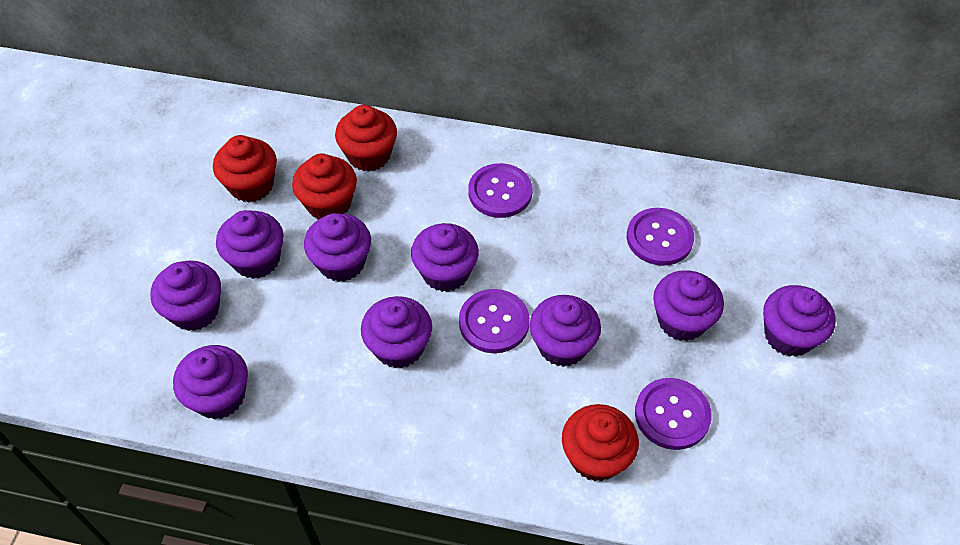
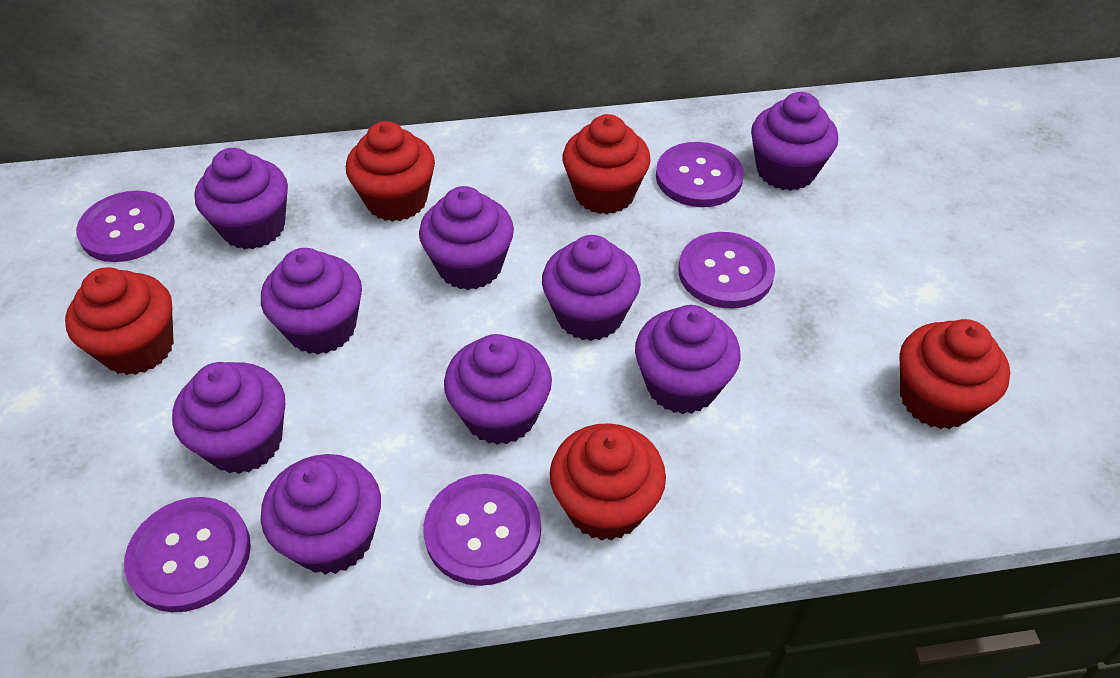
purple button: [459,289,530,353] [468,163,533,218] [627,208,694,266] [635,378,712,450] = 4 -> [76,191,175,262] [124,497,251,612] [423,474,541,586] [656,142,744,207] [679,232,775,309] = 5
red cupcake: [213,135,277,202] [292,154,357,220] [335,105,397,172] [562,404,639,481] = 4 -> [65,267,174,375] [346,121,435,222] [550,423,666,541] [563,114,651,214] [900,319,1010,429] = 5

